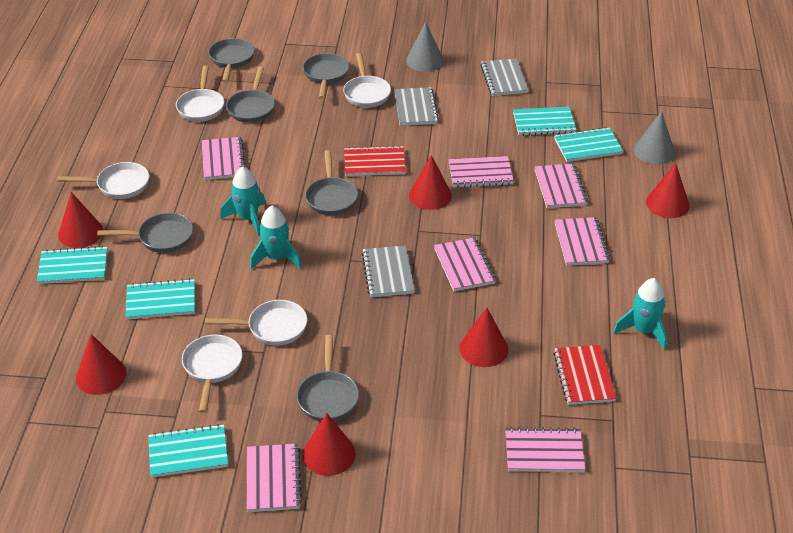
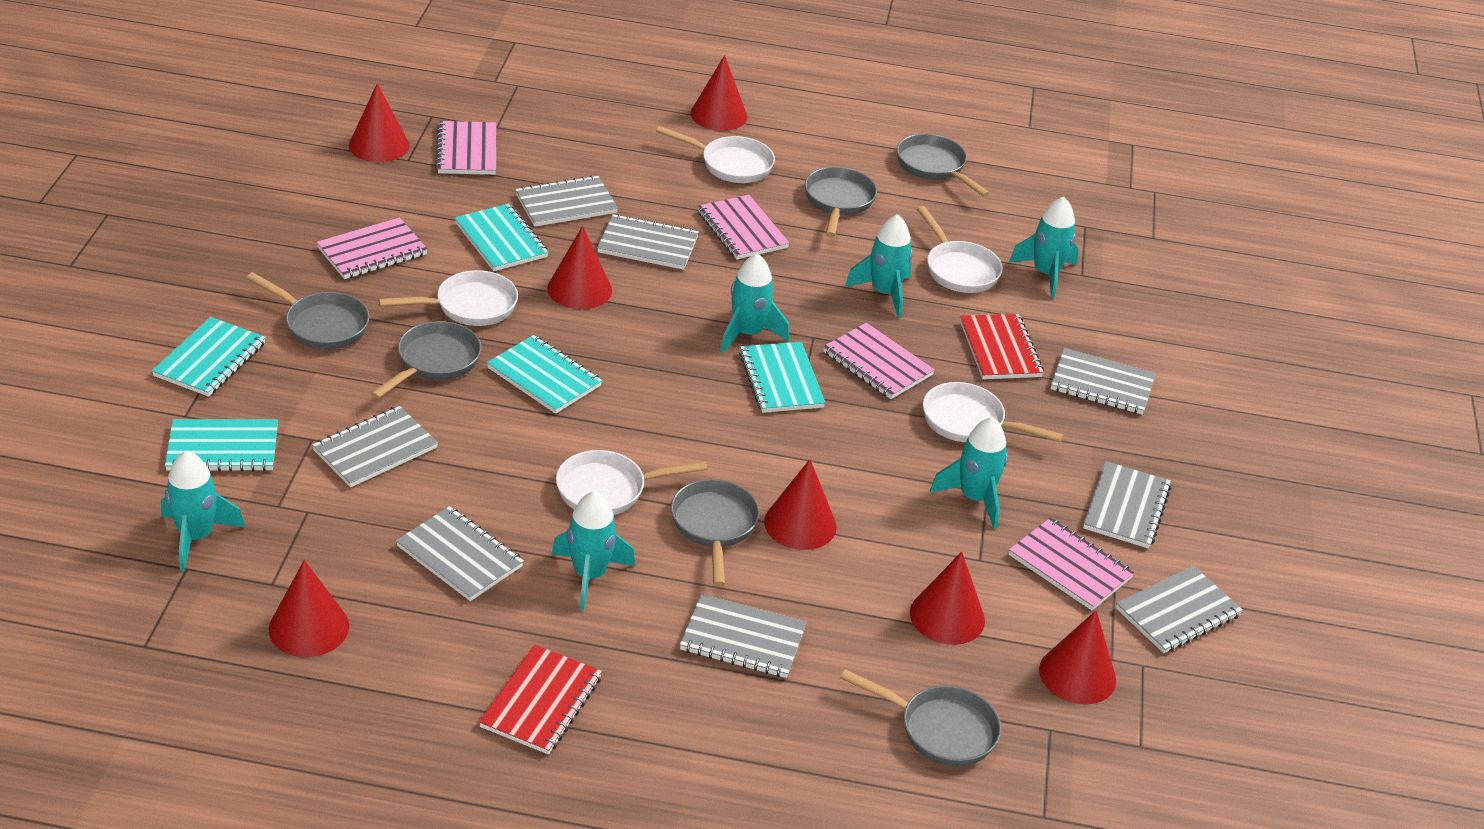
grey cone: [406,22,444,72] [634,111,675,165] = 2 -> none = 0
grey notebook: [362,245,415,297] [394,87,439,126] [480,59,529,96] = 3 -> [312,406,438,487] [396,506,524,601] [515,175,618,227] [597,214,699,270] [680,594,807,678] [1050,348,1156,415] [1083,461,1171,549] [1116,566,1243,653] = 8
pink notebook: [201,137,246,180] [246,443,302,512] [434,237,496,291] [448,156,514,188] [505,427,585,472] [535,163,588,208] [555,217,610,266] = 7 -> [316,217,428,279] [435,121,496,175] [698,195,790,259] [823,323,935,399] [1009,517,1134,610] = 5
red cone: [58,192,103,248] [76,334,127,395] [303,413,356,476] [409,155,452,210] [459,308,509,367] [646,163,690,218] = 6 -> [269,560,349,657] [349,83,410,162] [547,226,612,309] [691,55,747,131] [764,459,837,550] [910,552,985,645] [1039,610,1116,705] = 7
turquoise rocket: [220,167,266,236] [250,206,302,269] [613,278,667,350] = 3 -> [161,451,245,571] [552,491,635,610] [720,253,789,353] [845,214,913,318] [930,417,1008,529] [1009,197,1079,299] = 6

